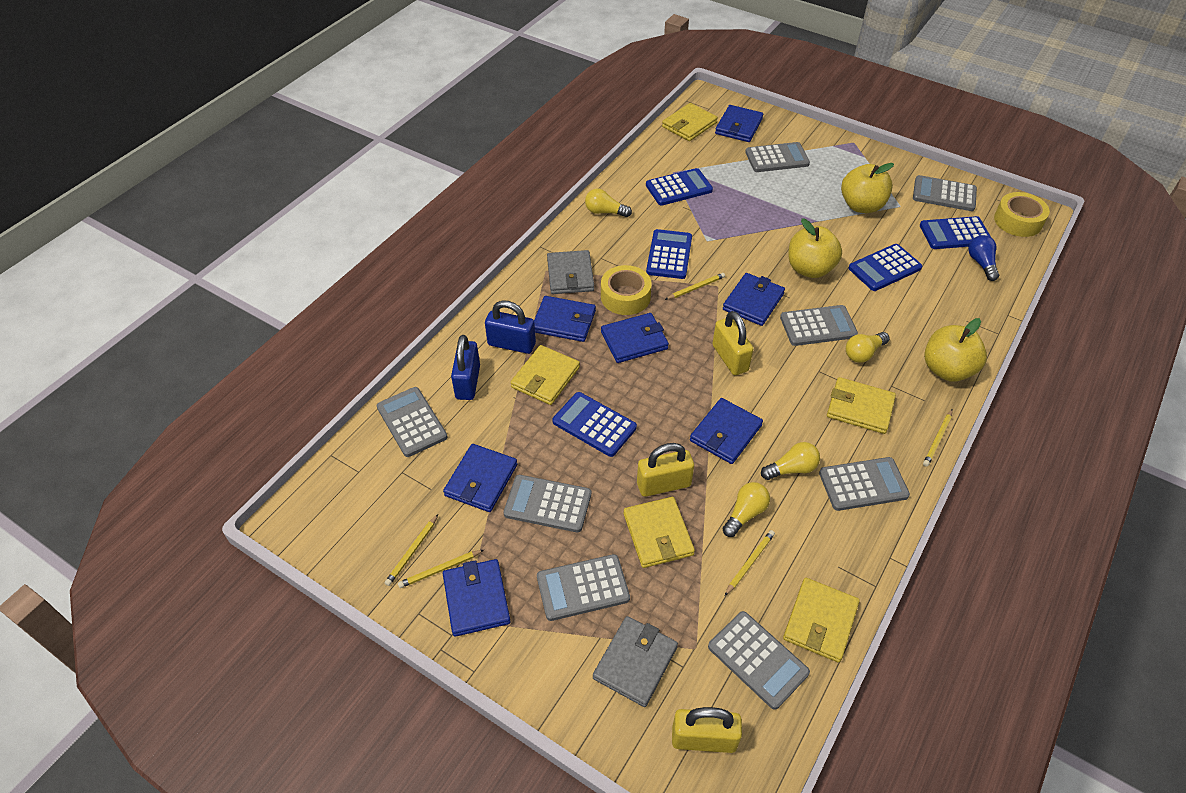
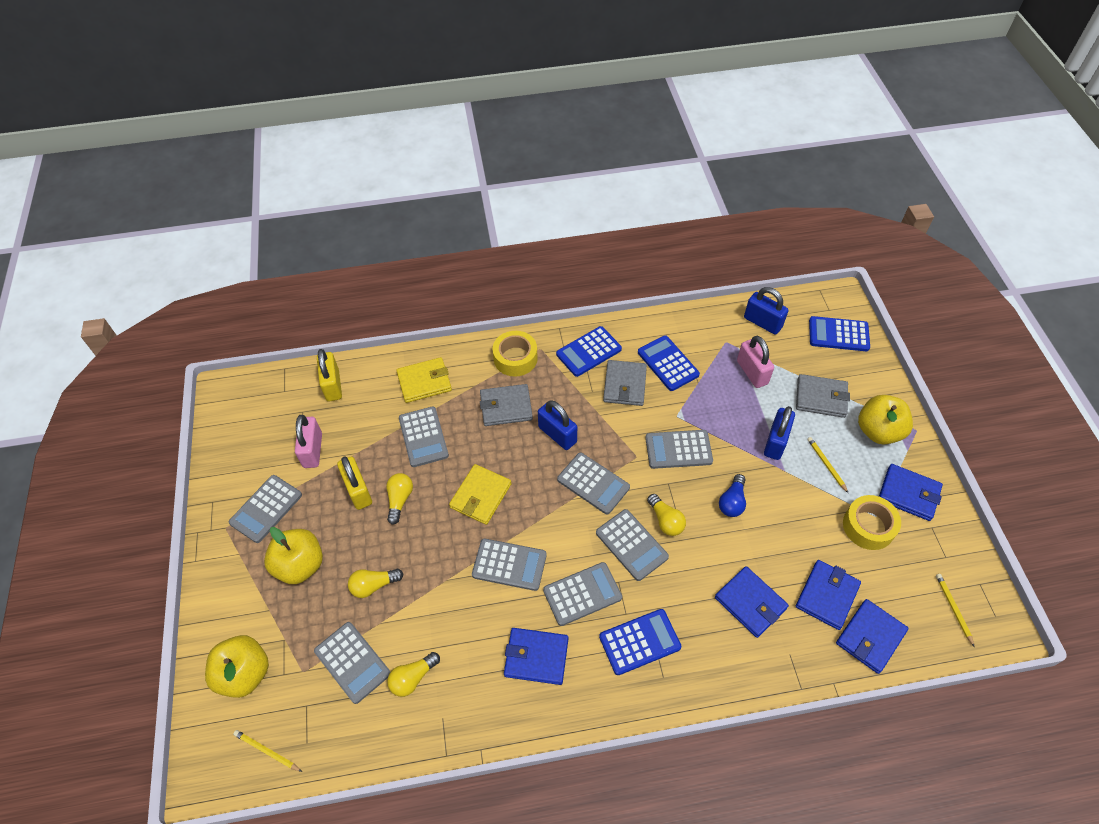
blue calculator: [553,392,637,457] [646,168,713,206] [646,229,692,279] [849,244,922,291] [920,216,991,249] = 5 -> [556,326,622,377] [599,609,681,675] [638,335,700,391] [809,316,870,351] = 4
blue padlock: [451,335,480,400] [485,301,536,354] = 2 -> [538,400,577,450] [744,287,789,335] [764,406,795,460] = 3
blue wallet: [443,444,517,512] [443,559,511,637] [534,296,596,342] [601,313,669,363] [690,398,763,464] [715,105,763,142] [723,273,785,326] = 7 -> [504,628,569,685] [715,566,789,638] [796,560,861,630] [836,599,909,674] [879,464,943,521] = 5
grey wallet: [547,250,594,294] [593,616,678,707] = 2 -> [480,384,533,426] [603,360,647,406] [796,374,850,418] = 3
pink padlock: none = 0 -> [295,415,322,468] [737,336,774,388] = 2
yellow padlock: [637,443,694,497] [672,707,742,753] [712,311,753,375] = 3 -> [317,349,342,401] [337,456,372,510] = 2
yellow pencil: [385,514,438,586] [398,550,484,588] [665,273,725,300] [725,530,775,596] [923,409,953,467] = 5 -> [233,730,302,772] [807,437,848,493] [936,574,975,647] = 3
yellow wallet: [511,345,580,405] [623,497,695,568] [662,103,718,141] [783,578,860,663] [827,377,896,434] = 5 -> [396,357,452,403] [449,464,511,525] = 2

